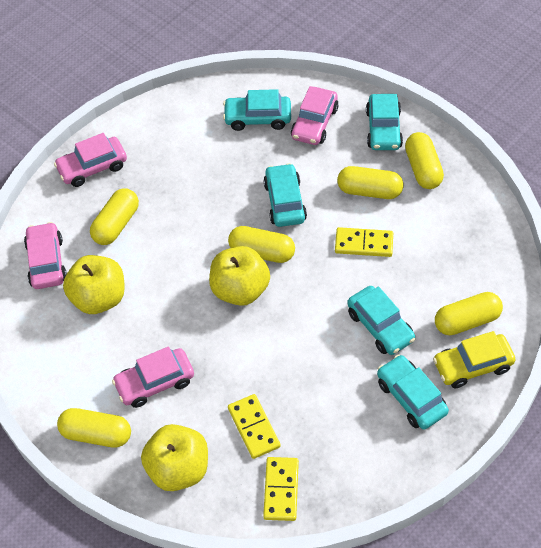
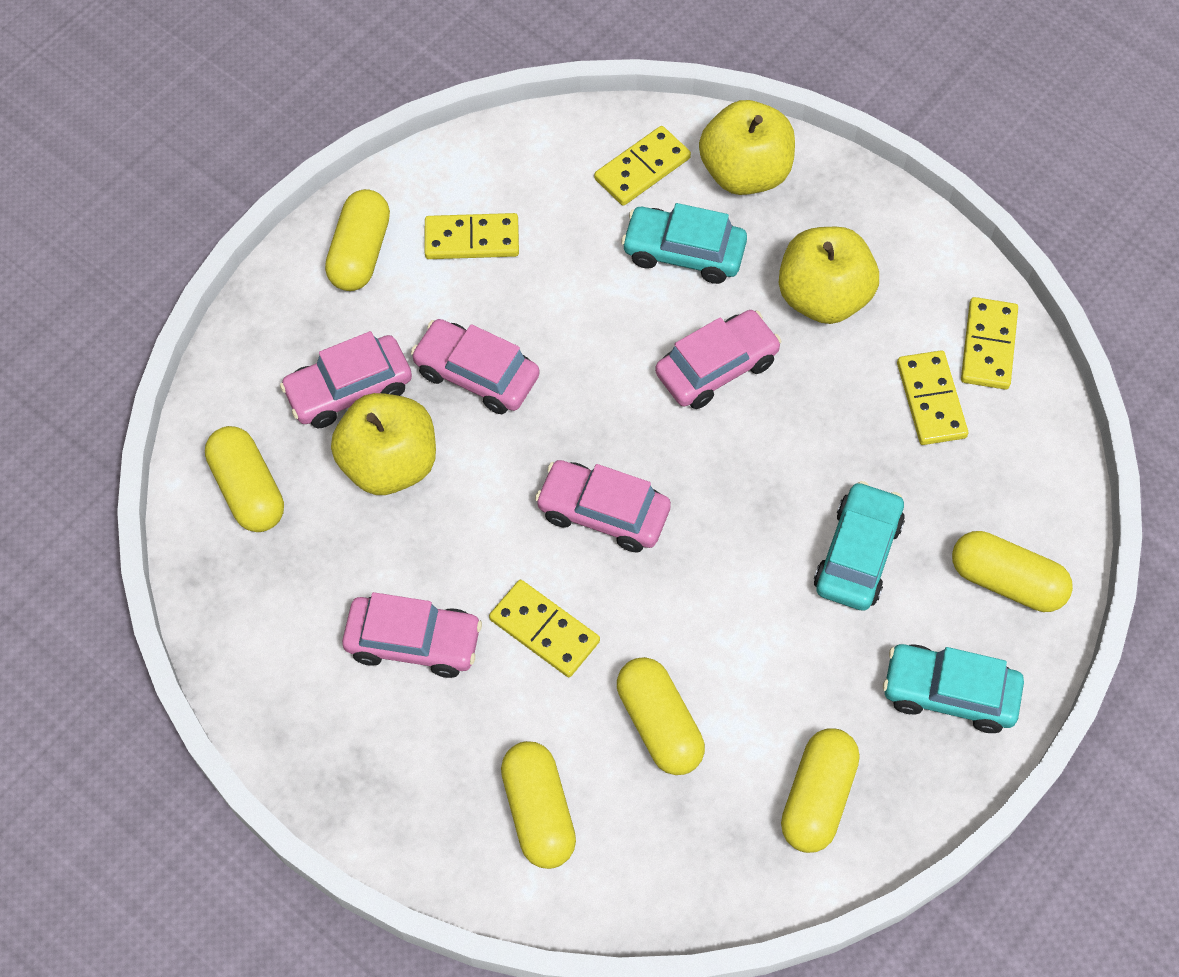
pink car: [24,222,67,289] [54,133,127,187] [112,346,194,408] [291,86,338,145] = 4 -> [280,331,412,428] [342,592,482,678] [411,319,540,414] [535,460,671,552] [655,310,781,409] = 5
turquoise car: [223,89,291,131] [263,163,307,227] [347,286,416,355] [366,94,403,150] [377,355,449,430] = 5 -> [621,203,747,284] [814,481,905,611] [883,644,1024,733] = 3
yellow car: [433,331,516,388] = 1 -> none = 0
yellow domino: [228,394,281,459] [263,457,299,521] [335,227,393,257] = 3 -> [425,213,519,259] [489,580,600,677] [594,126,691,206] [897,350,968,445] [961,297,1018,390] = 5

